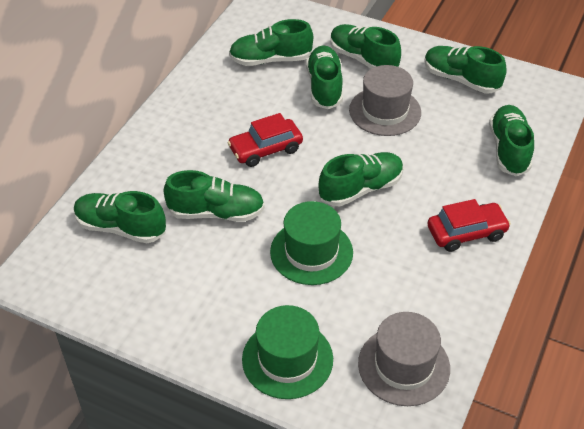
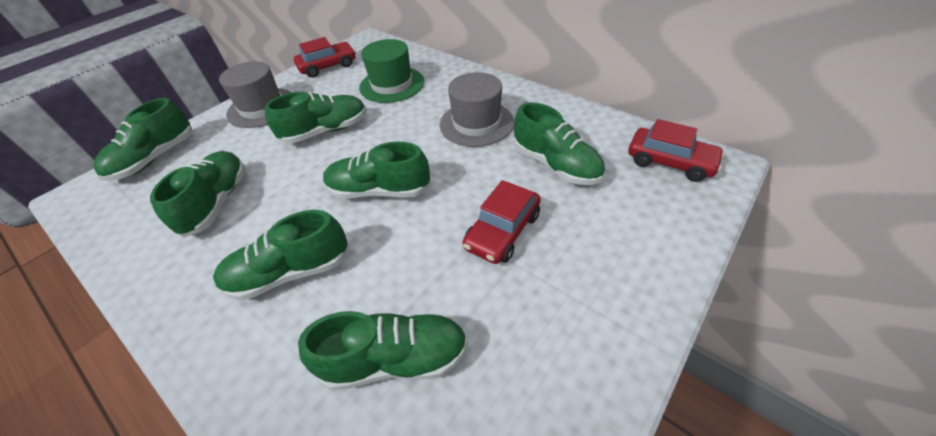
green hat: [242,305,333,399] [270,201,353,285] = 2 -> [359,39,424,103] = 1
green shoe: [74,191,166,243] [164,170,265,222] [229,19,313,66] [306,46,343,109] [319,152,404,206] [330,24,401,69] [424,46,507,93] [489,105,534,176] = 8 -> [93,98,193,181] [150,151,246,237] [213,210,349,300] [265,92,366,144] [298,311,468,390] [323,142,431,199] [514,102,605,185] = 7
red car: [227,113,303,167] [427,199,511,252] = 2 -> [294,37,356,78] [463,180,540,264] [629,119,725,182] = 3

